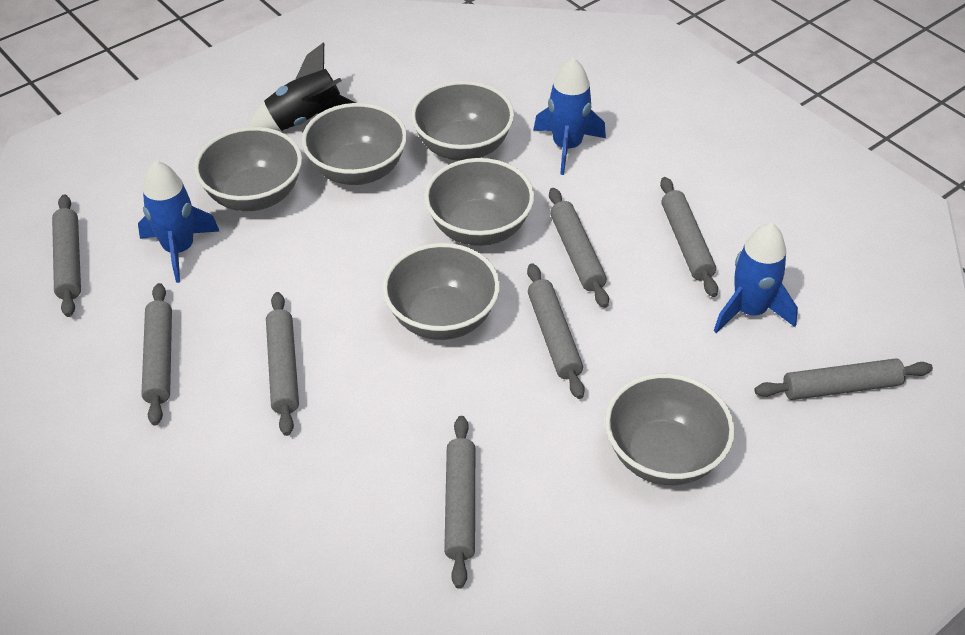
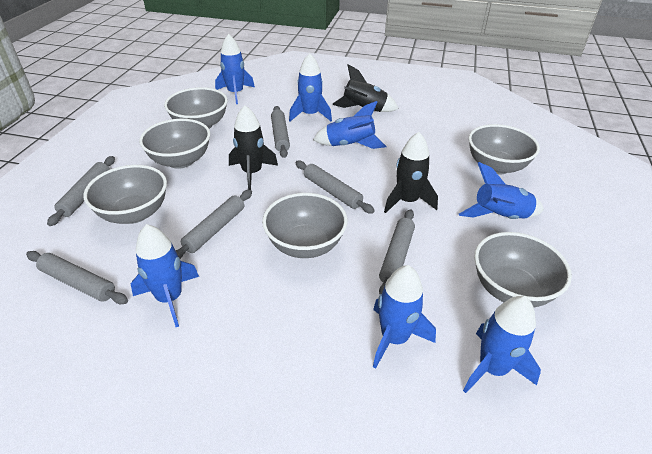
black rocket: [248,42,356,131] = 1 -> [229,105,278,190] [332,64,399,112] [384,132,438,213] = 3
blue rocket: [138,161,219,283] [533,58,606,175] [714,223,798,333] = 3 -> [131,224,199,327] [215,34,255,104] [289,53,332,121] [313,101,387,149] [373,265,436,369] [459,162,544,219] [463,296,541,393] = 7
grey rolling pin: [52,194,81,317] [141,283,172,425] [266,292,299,436] [444,416,475,589] [527,263,585,399] [549,188,609,308] [660,177,718,297] [755,358,933,400] = 8 -> [26,251,128,304] [47,156,115,226] [176,190,252,259] [271,106,290,158] [295,161,375,214] [379,209,415,294] = 6

